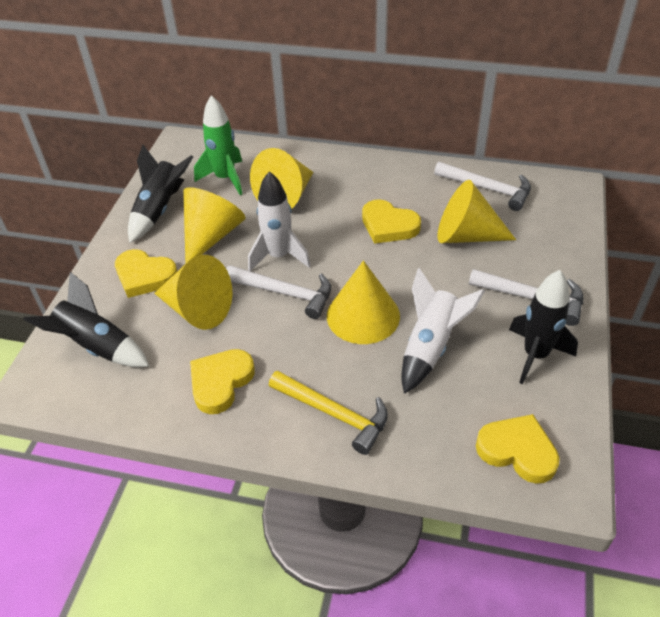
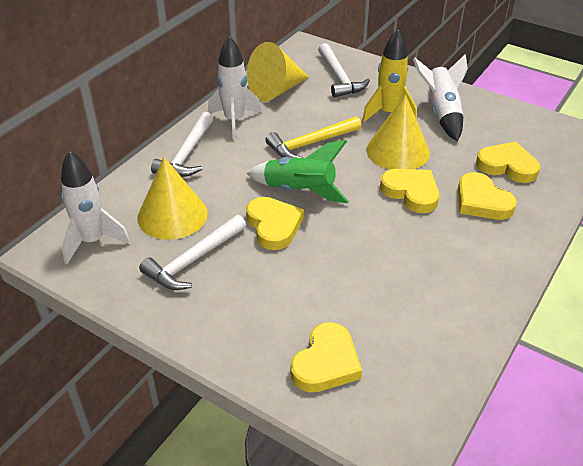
black rocket: [23,272,150,367] [128,145,193,243] [509,270,578,384] = 3 -> none = 0
white rocket: [248,171,311,271] [401,268,485,394] = 2 -> [61,150,130,264] [208,36,262,139] [413,54,468,141] = 3
yellow cone: [154,255,232,330] [183,187,246,264] [250,148,313,209] [327,260,400,344] [437,180,516,243] = 5 -> [137,157,208,240] [247,42,309,102] [366,94,430,169] = 3
yellow heart: [115,249,177,298] [190,349,255,414] [362,199,421,244] [476,414,560,484] = 4 -> [246,197,304,250] [290,322,362,392] [380,169,439,213] [458,172,517,220] [476,142,540,183] = 5
yellow rocket: none = 0 -> [362,29,417,123] = 1

